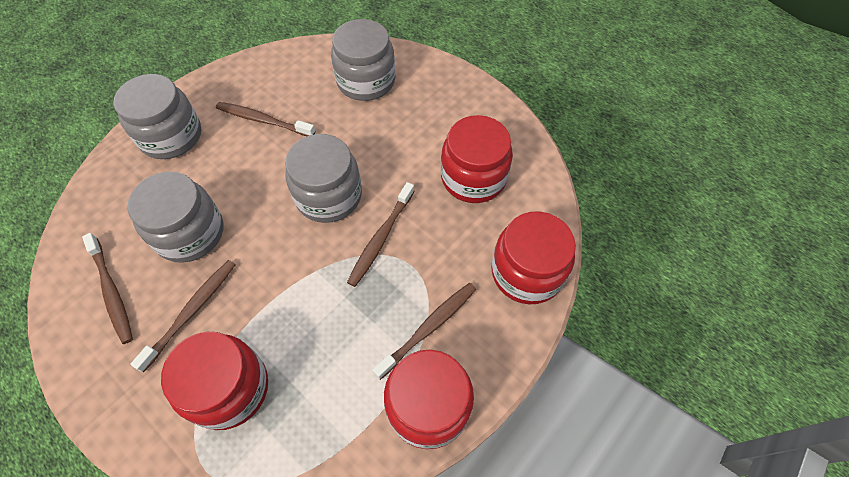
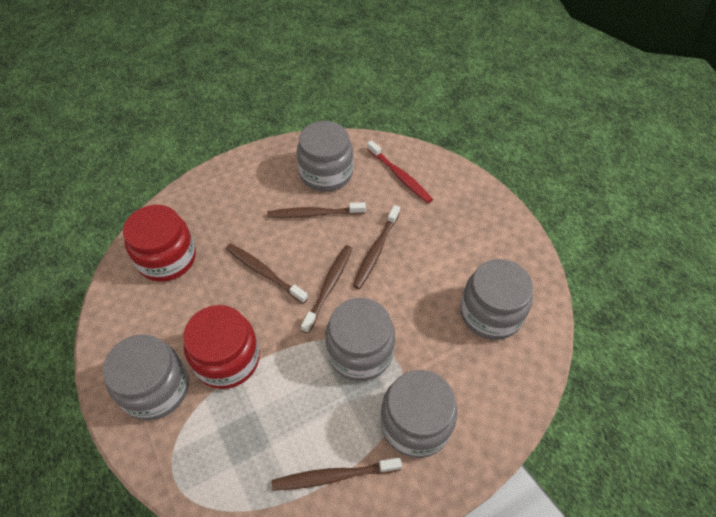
grey jar: [113,74,201,159] [127,171,223,263] [285,134,362,223] [331,19,396,101] = 4 -> [103,334,189,420] [297,121,353,192] [325,298,395,381] [381,370,457,458] [460,259,533,340] = 5
red jar: [161,332,268,430] [384,350,474,449] [441,115,513,203] [491,211,576,304] = 4 -> [123,205,196,282] [183,305,260,389] = 2
red toothbrush: none = 0 -> [367,140,433,203] = 1

